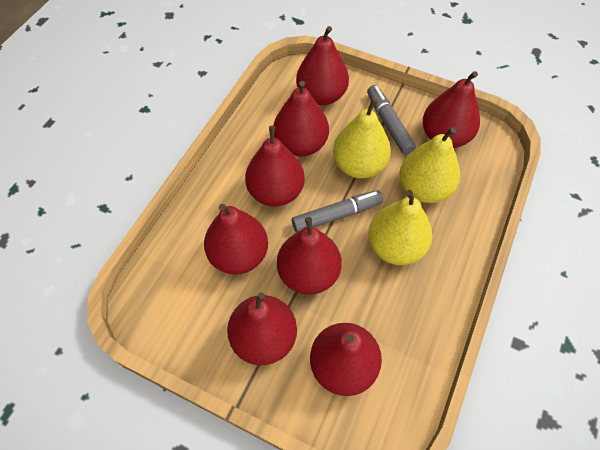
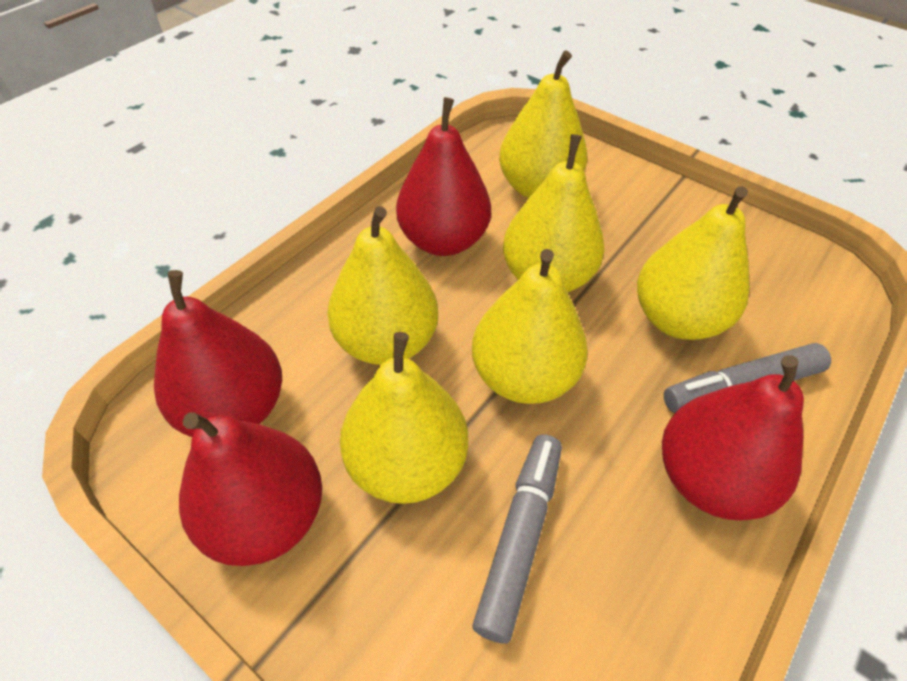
red pear: [204,204,268,275] [227,292,297,365] [245,126,305,206] [273,81,329,157] [277,217,342,295] [296,26,349,105] [310,323,382,396] [423,71,480,148] = 8 -> [154,270,282,437] [179,412,322,566] [396,97,491,256] [662,355,804,521] = 4
yellow pear: [333,98,391,179] [368,190,433,265] [400,127,460,203] = 3 -> [327,206,438,365] [340,332,468,504] [472,249,588,404] [499,50,587,198] [503,134,604,293] [637,186,749,340] = 6

